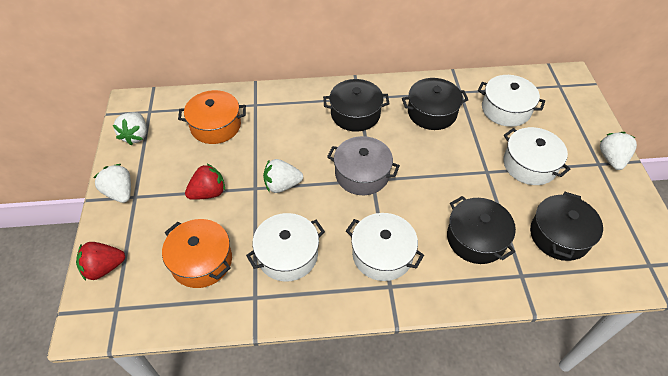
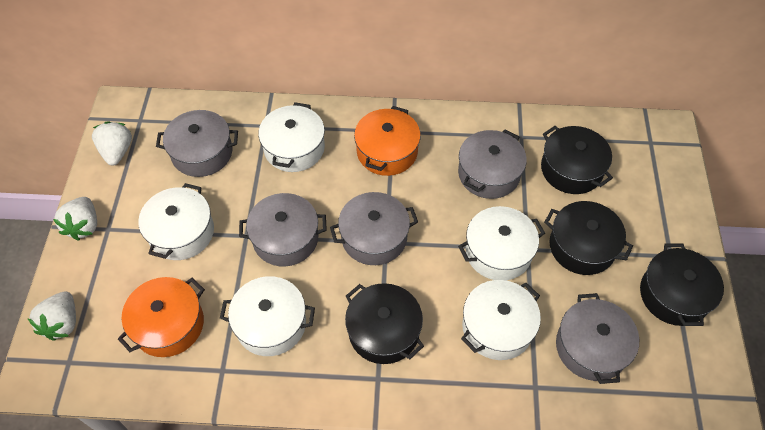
grey pot: [327,136,400,195] = 1 -> [156,110,238,177] [239,193,327,266] [330,192,418,265] [458,129,527,199] [556,293,639,384] = 5
red strawberry: [76,242,125,281] [185,164,225,200] = 2 -> none = 0
white pot: [246,213,325,282] [346,213,424,281] [478,75,545,127] [503,127,571,185] = 4 -> [138,183,214,260] [220,276,315,356] [259,102,325,172] [458,206,545,280] [461,280,541,360] = 5
white strawberry: [93,164,131,203] [113,112,147,145] [263,159,303,193] [600,132,637,170] = 4 -> [27,292,76,341] [53,197,97,241] [92,122,132,166] = 3

